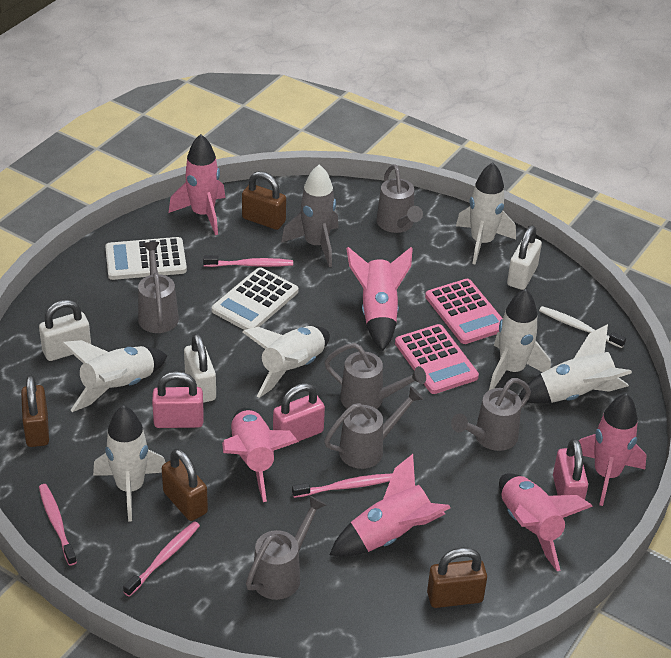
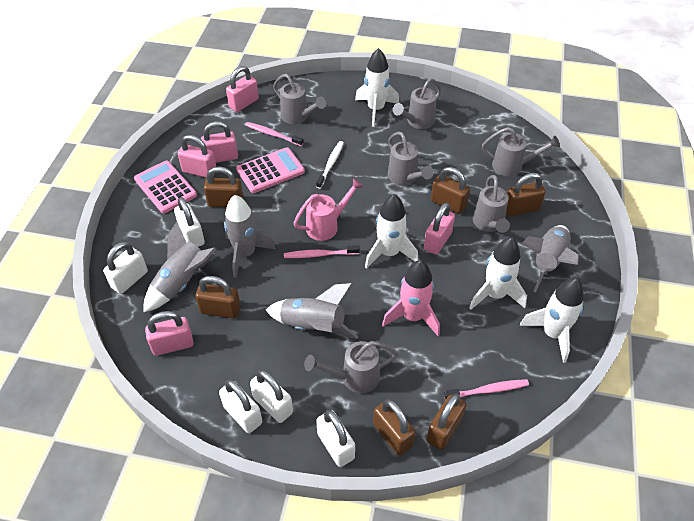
brown padlock: [21,375,49,447] [162,449,208,521] [242,171,286,230] [427,547,487,608] = 4 -> [195,276,241,319] [204,166,243,207] [373,399,416,455] [426,394,466,450] [431,167,470,214] [506,173,545,216] = 6
grey rocket: [281,164,339,267] = 1 -> [143,221,216,313] [224,195,276,278] [266,283,358,339] [521,225,579,292] = 4
pink padlock: [152,371,204,428] [273,383,325,442] [553,438,588,500] = 3 -> [145,311,194,356] [178,135,216,178] [201,121,238,163] [226,66,259,112] [424,203,455,254] = 5
pink rocket: [169,134,225,235] [222,408,298,502] [330,454,451,557] [346,247,413,351] [499,473,593,571] [579,393,647,506] = 6 -> [382,260,440,336] = 1
pink toothbrush: [39,484,77,566] [123,521,200,597] [203,255,293,267] [292,473,393,498] = 4 -> [245,122,303,146] [284,245,360,258] [444,379,529,400] = 3
pink watering can: none = 0 -> [293,178,364,241] = 1
white calculator: [105,237,187,280] [212,267,298,330] = 2 -> none = 0
white padlock: [39,300,91,361] [184,333,216,403] [507,225,542,290] = 3 -> [103,242,148,294] [174,197,205,247] [219,379,262,433] [250,370,293,423] [316,410,355,467] = 5
white rocket: [61,340,168,412] [93,406,166,521] [242,326,330,398] [456,163,516,265] [489,289,551,390] [519,324,632,403] = 6 -> [355,48,399,127] [365,194,418,269] [469,237,527,310] [520,278,584,363] = 4

